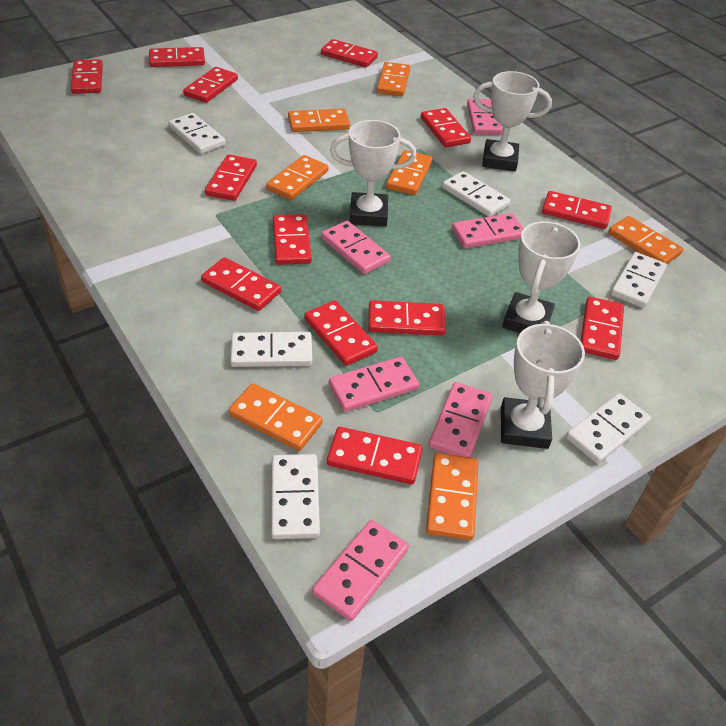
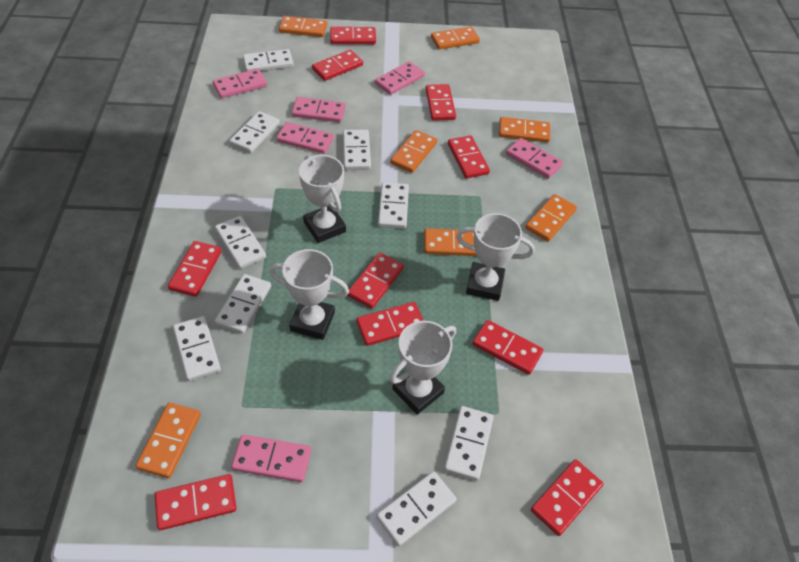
red domino: [71,59,103,94] [149,47,205,67] [183,67,238,103] [201,257,281,311] [205,155,257,201] [273,214,312,265] [304,300,378,366] [321,39,378,67] [327,427,423,484] [368,300,446,336] [421,108,471,147] [542,191,612,229] [581,297,624,360] = 13 -> [155,474,237,530] [168,241,222,297] [312,50,363,81] [330,27,376,44] [347,253,404,309] [356,302,424,346] [426,84,456,121] [448,135,490,178] [473,320,543,375] [531,459,603,536] = 10
white domino: [168,113,226,154] [230,332,312,367] [271,454,320,539] [442,171,510,217] [566,393,651,464] [611,252,667,308] = 6 -> [173,316,221,381] [215,216,266,269] [215,274,271,334] [229,111,280,153] [243,49,294,72] [343,130,371,170] [376,471,457,546] [378,182,409,229] [444,406,494,481] = 9

